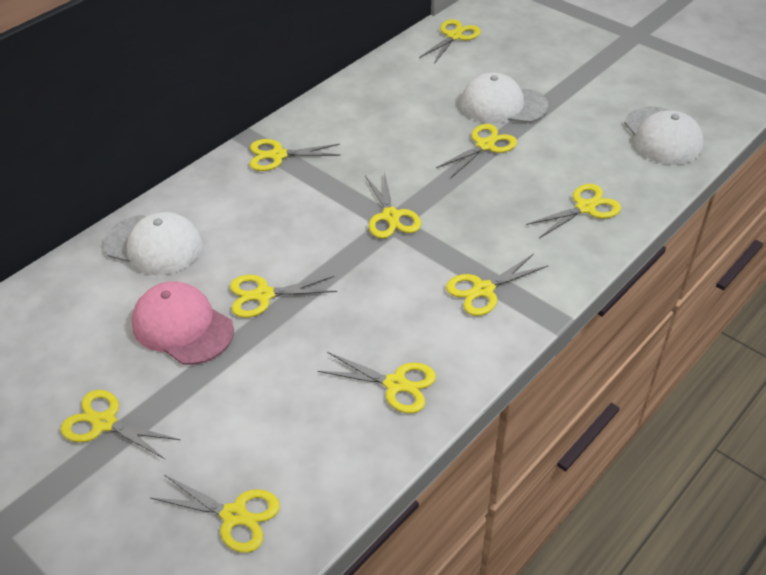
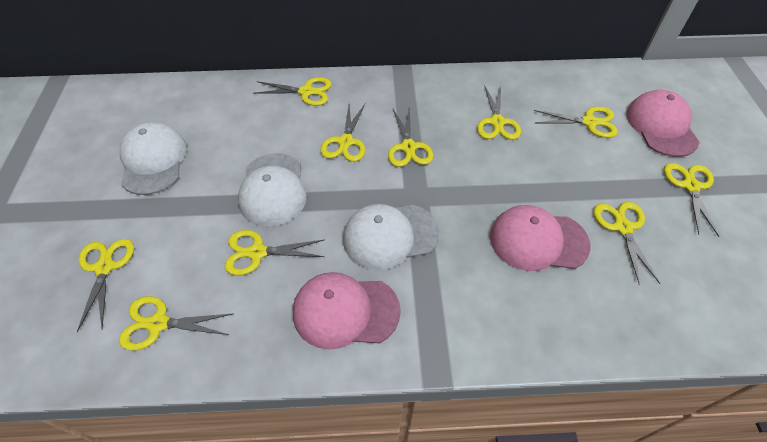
pink cap: [132,281,234,365] = 1 -> [293,272,401,349] [490,205,591,271] [626,90,700,157] = 3

